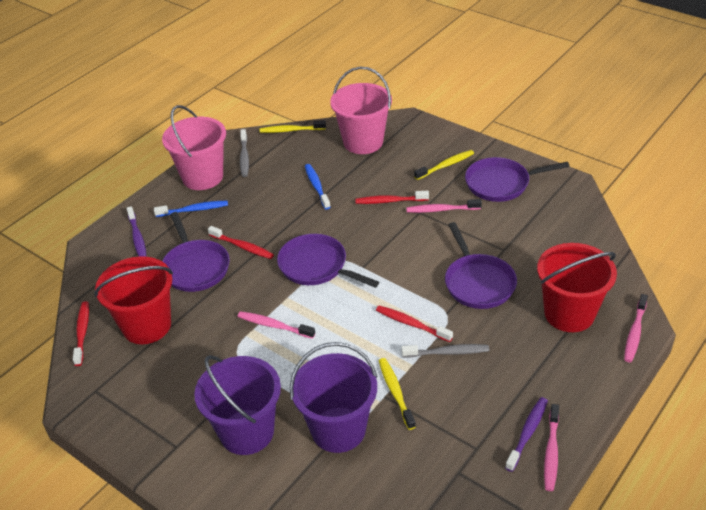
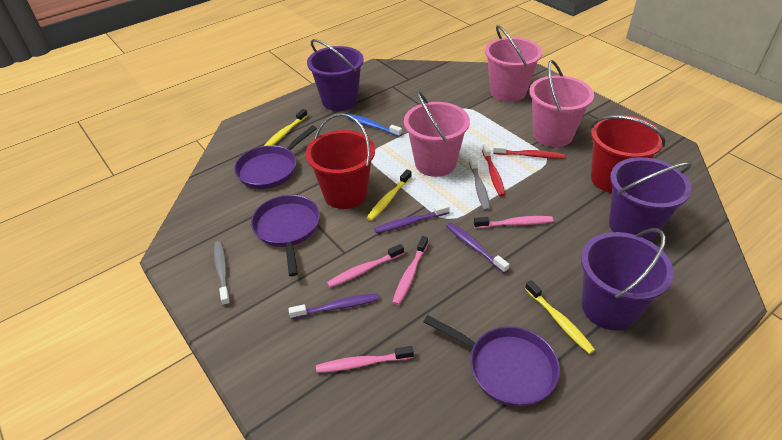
blue toothbrush: [154,200,228,217] [305,164,331,209] = 2 -> [346,114,402,137] = 1
pink bucket: [162,105,226,190] [330,67,392,154] = 2 -> [404,91,470,177] [485,25,542,102] [529,60,594,147] = 3
purple bucket: [194,355,281,455] [290,342,377,453] = 2 -> [307,39,364,111] [581,228,674,330] [609,157,692,241] = 3
purple pan: [162,212,230,292] [277,234,379,288] [445,222,517,309] [465,157,570,202] = 4 -> [234,125,317,189] [251,195,320,276] [423,315,560,407] = 3
purple toothbrush: [126,206,147,257] [505,397,548,472] = 2 -> [289,293,379,319] [374,203,449,233] [446,222,509,273] = 3
red toothbrush: [73,301,89,366] [208,226,274,259] [355,191,429,204] [376,306,453,342] = 4 -> [482,144,505,196] [493,144,565,159] = 2

